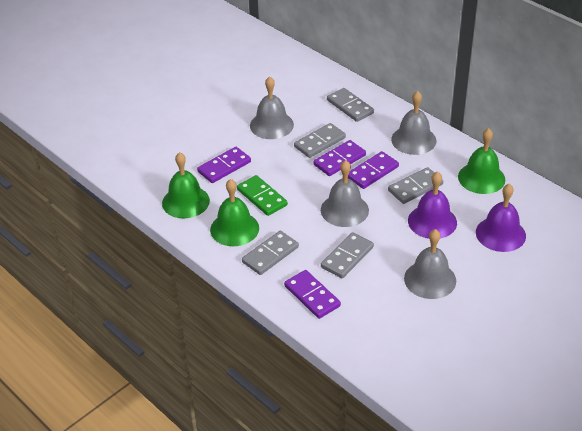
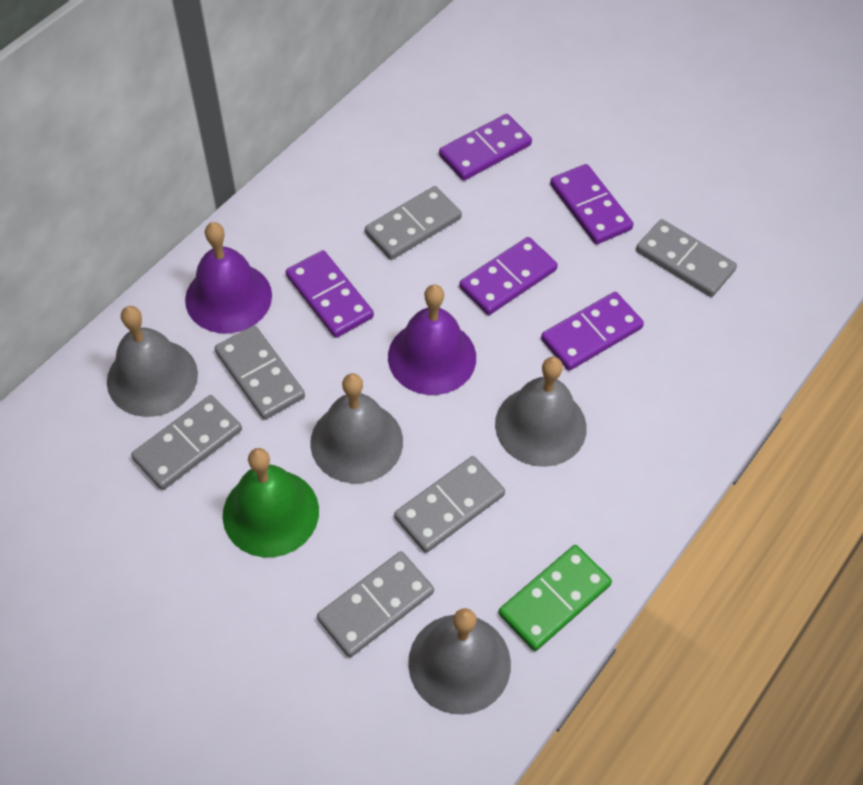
green bell: [162,152,210,218] [210,179,259,246] [458,128,505,194] = 3 -> [223,448,319,557] = 1
grey domino: [242,231,299,275] [294,123,346,158] [321,232,374,278] [327,88,374,122] [388,167,443,204] = 5 -> [131,395,242,490] [215,325,305,420] [317,551,434,657] [365,186,462,260] [394,456,505,553] [636,219,737,297] = 6
purple domino: [197,147,251,183] [284,270,341,319] [313,140,366,176] [348,151,399,189] = 4 -> [286,250,374,338] [439,114,532,181] [459,237,558,315] [541,292,644,371] [550,164,633,245] = 5

